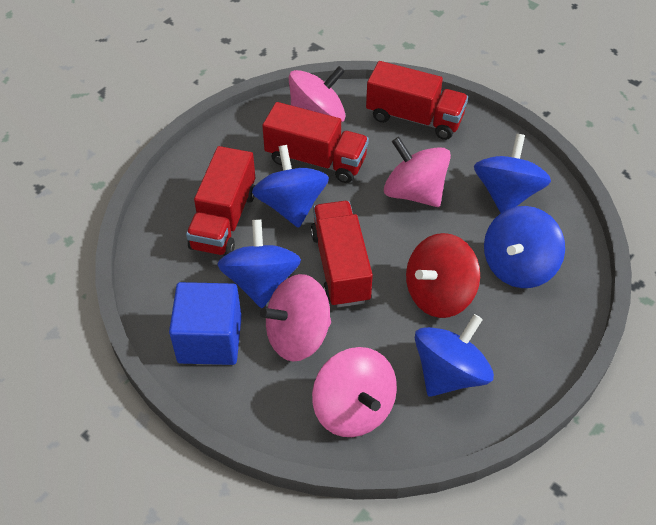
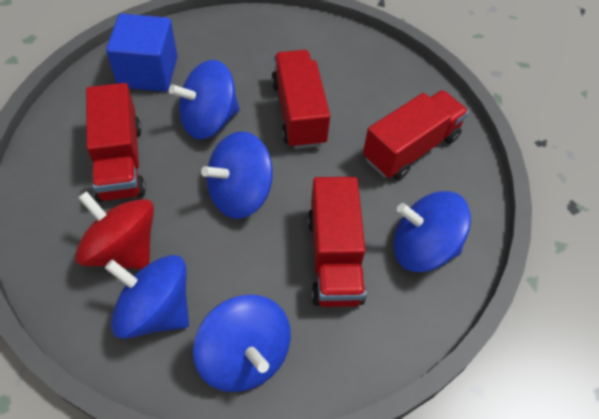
pink spinning top: [260,274,331,362] [289,66,346,122] [312,347,397,437] [384,137,451,207] = 4 -> none = 0

